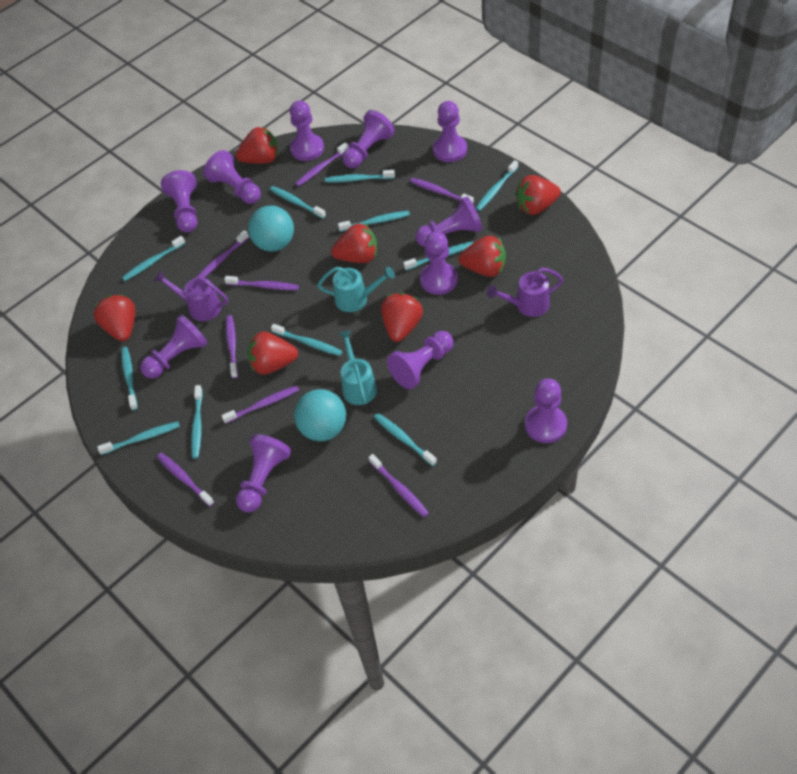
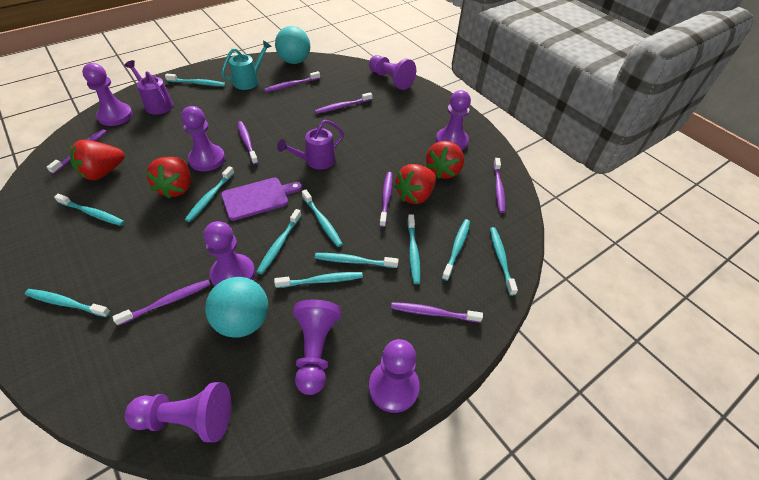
purple cutting board: none = 0 -> [221,177,302,221] = 1
purple pawn: [140,314,208,379] [161,170,198,233] [204,150,261,204] [236,434,291,512] [290,100,324,161] [342,110,395,168] [387,331,454,389] [415,197,482,247] [420,232,458,295] [433,101,467,162] [525,379,567,443] = 11 -> [82,63,133,126] [125,382,231,442] [181,106,225,171] [203,221,255,287] [293,300,341,395] [369,55,416,90] [369,339,420,413] [436,90,471,150] = 8
red strawberry: [94,294,135,341] [236,126,278,164] [247,332,298,375] [331,223,377,263] [381,293,423,342] [459,236,506,277] [515,175,561,215] = 7 -> [70,140,125,180] [146,157,191,199] [394,164,436,204] [426,141,464,179] = 4
turquoise watering can: [317,267,395,312] [338,330,377,405] = 2 -> [221,40,272,90] = 1

